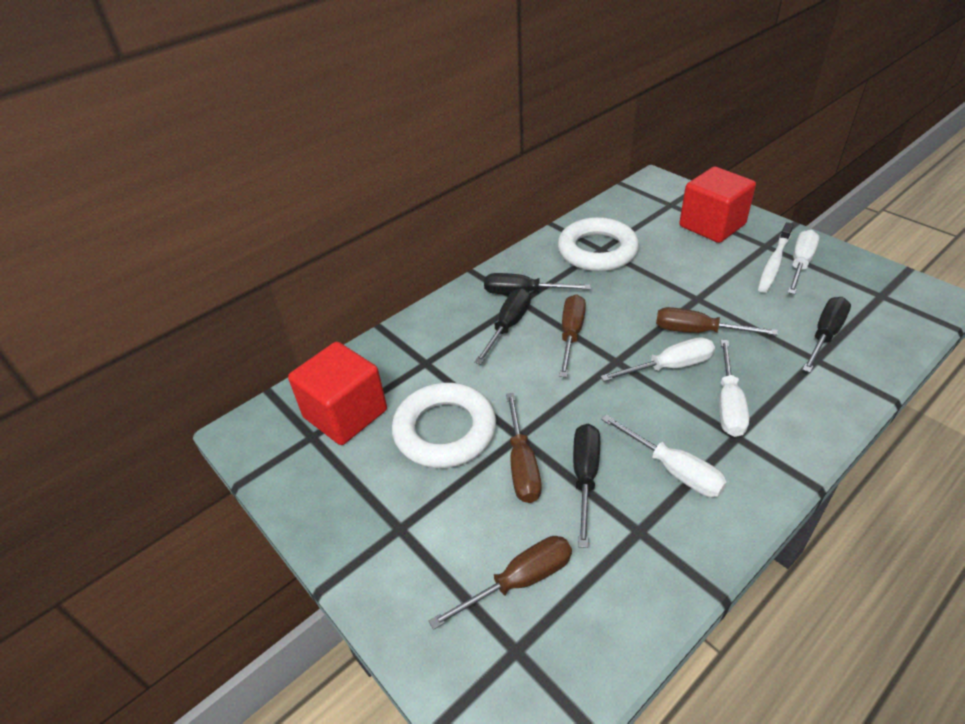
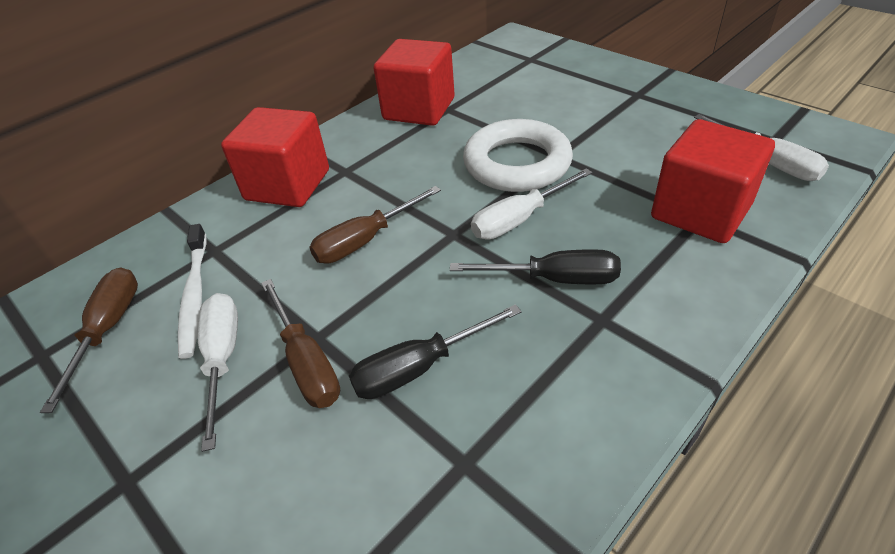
black screwdriver: [474,288,531,365] [484,273,591,294] [573,424,600,548] [802,297,851,373] = 4 -> [349,304,522,399] [450,249,621,284] = 2
brown screwdriver: [429,536,572,630] [506,393,541,503] [559,294,586,377] [656,307,778,335] = 4 -> [40,267,138,413] [261,279,340,408] [309,186,441,264] = 3
red cube: [288,342,387,445] [679,167,756,243] = 2 -> [221,107,329,207] [374,39,455,126] [651,119,775,243] = 3
white ring: [392,383,496,468] [558,217,639,271] = 2 -> [463,119,573,192] = 1
white screwdriver: [600,337,715,382] [601,414,727,497] [719,340,749,437] [788,230,820,295] = 4 -> [198,293,238,452] [471,168,593,240] [694,114,829,181] = 3

